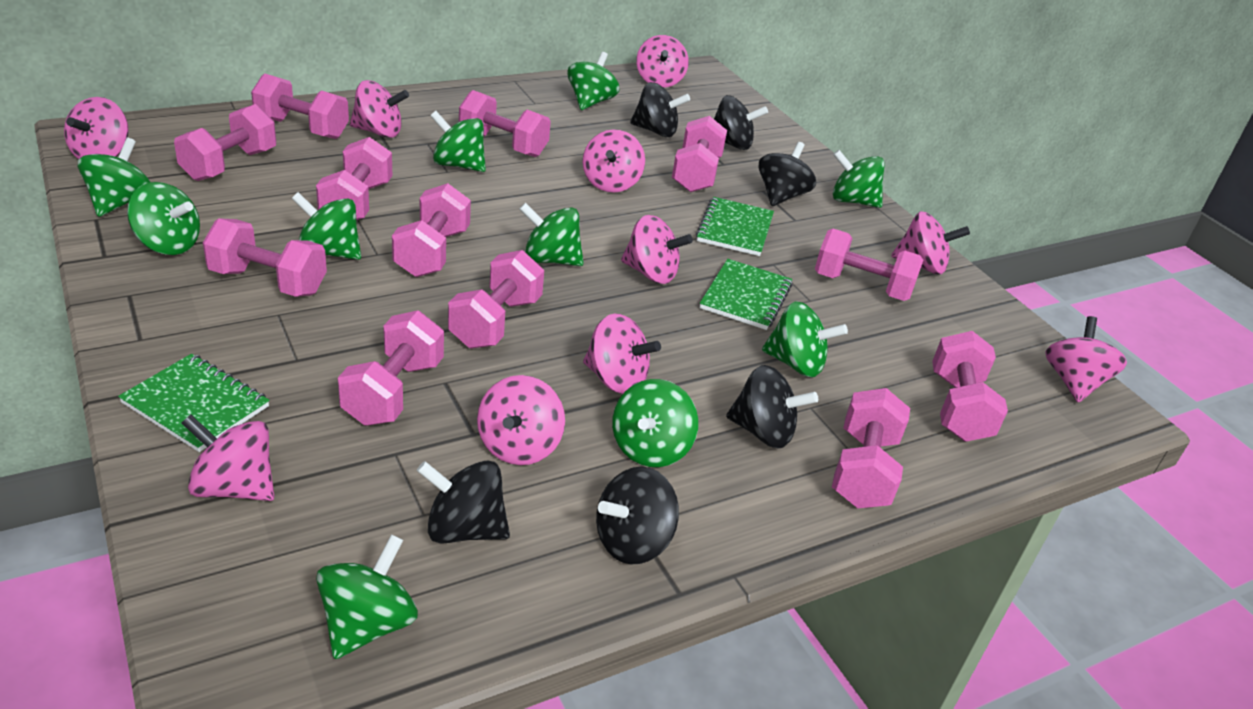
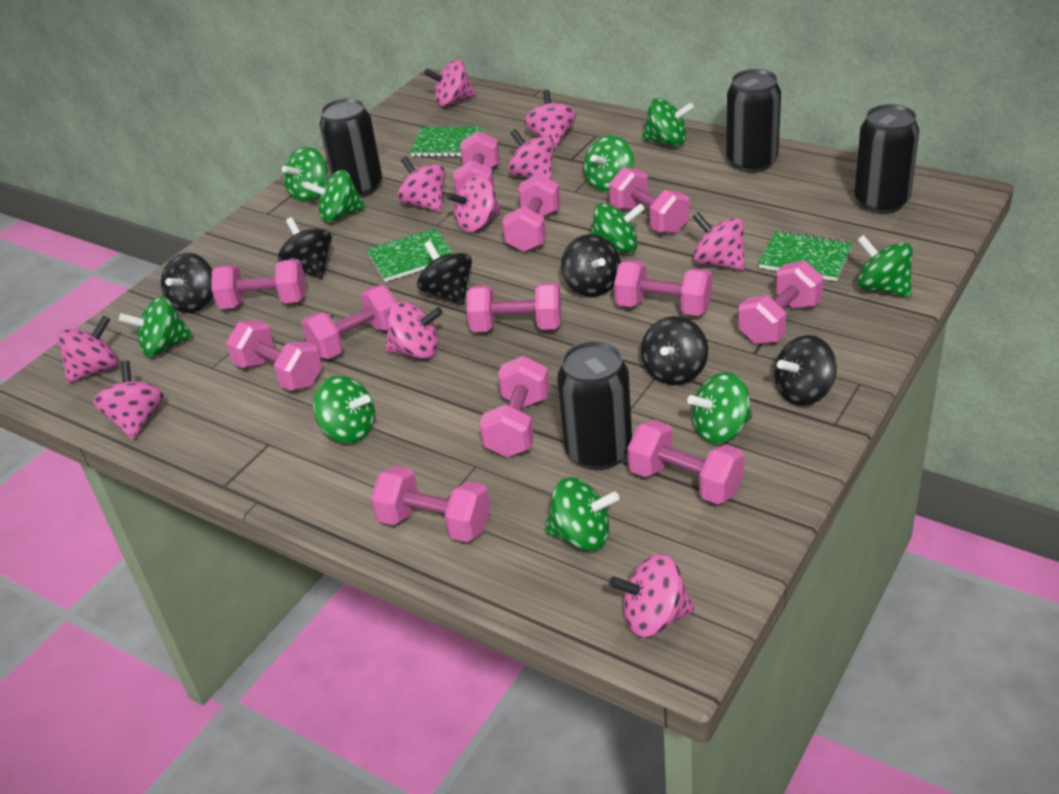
black can: none = 0 -> [319,98,382,197] [557,341,632,470] [726,69,781,173] [854,104,919,214] = 4

